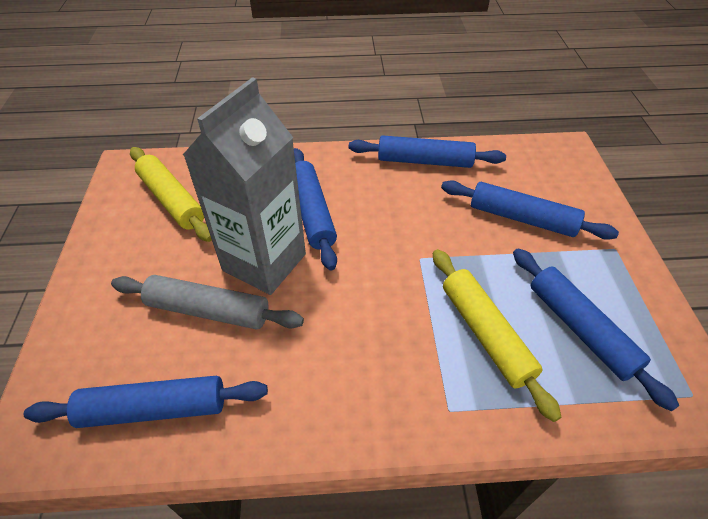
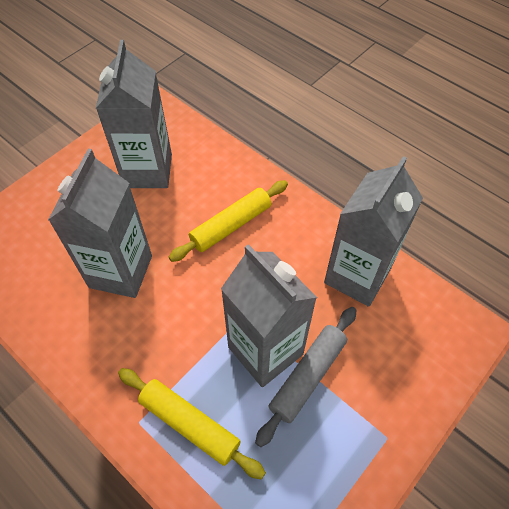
blue rolling pin: [24,376,268,428] [294,148,337,271] [349,135,506,168] [441,180,619,240] [513,248,679,411] = 5 -> none = 0
grey carton: [183,77,306,295] = 1 -> [48,149,152,298] [96,40,172,188] [221,244,317,387] [324,156,423,307] = 4

